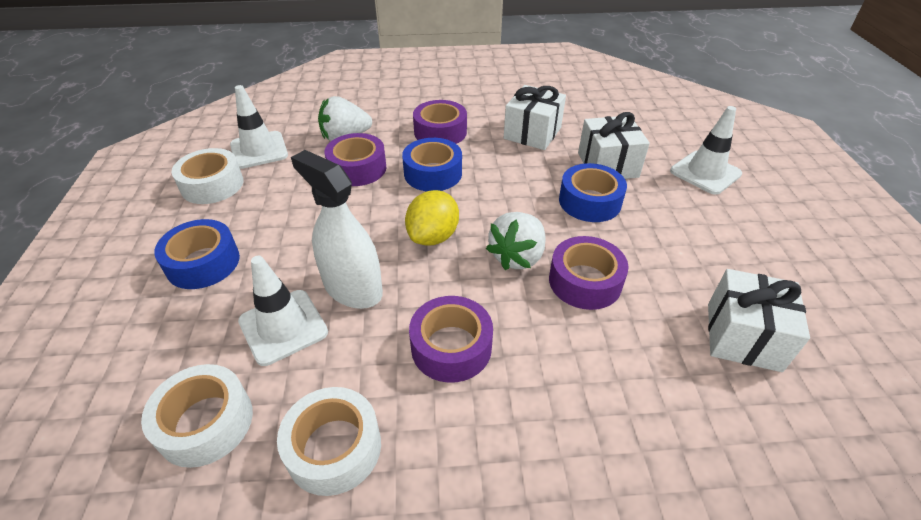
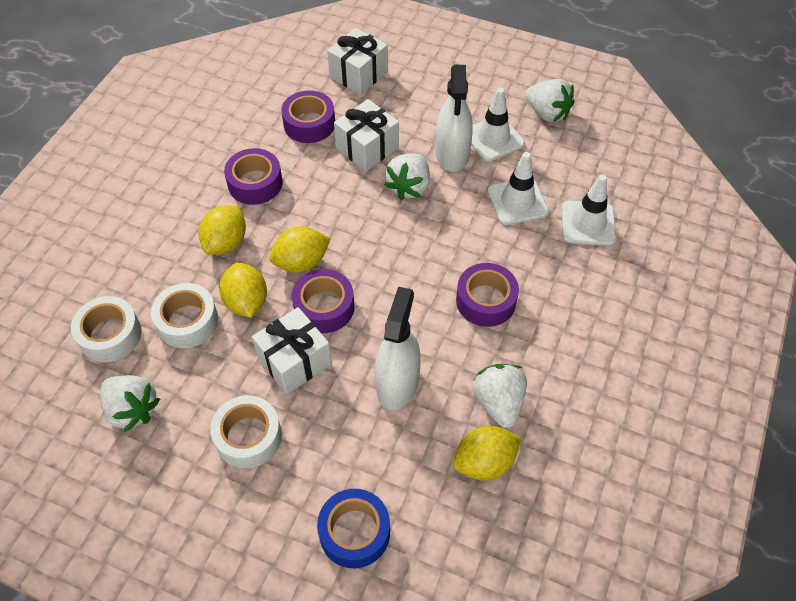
blue tape: [154,219,240,289] [402,138,462,191] [559,163,627,222] = 3 -> [317,489,390,568] = 1
white spray bottle: [291,150,383,309] = 1 -> [375,287,420,410] [436,65,473,172] = 2
white strawberry: [318,96,372,141] [486,212,546,270] = 2 -> [100,375,160,432] [385,153,430,200] [473,364,527,428] [525,79,574,122] = 4
yellow lemon: [405,190,459,245] = 1 -> [199,206,246,255] [219,263,267,318] [269,227,331,272] [453,426,521,480] = 4

